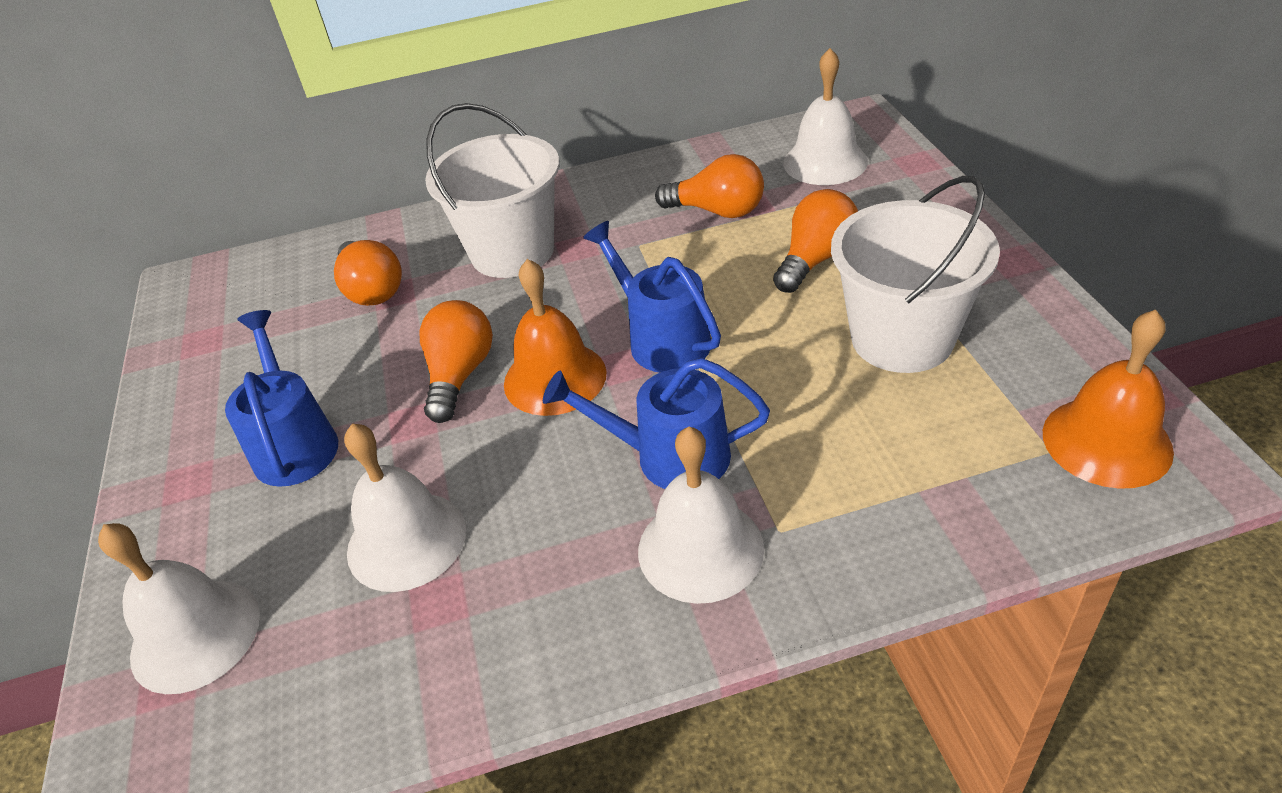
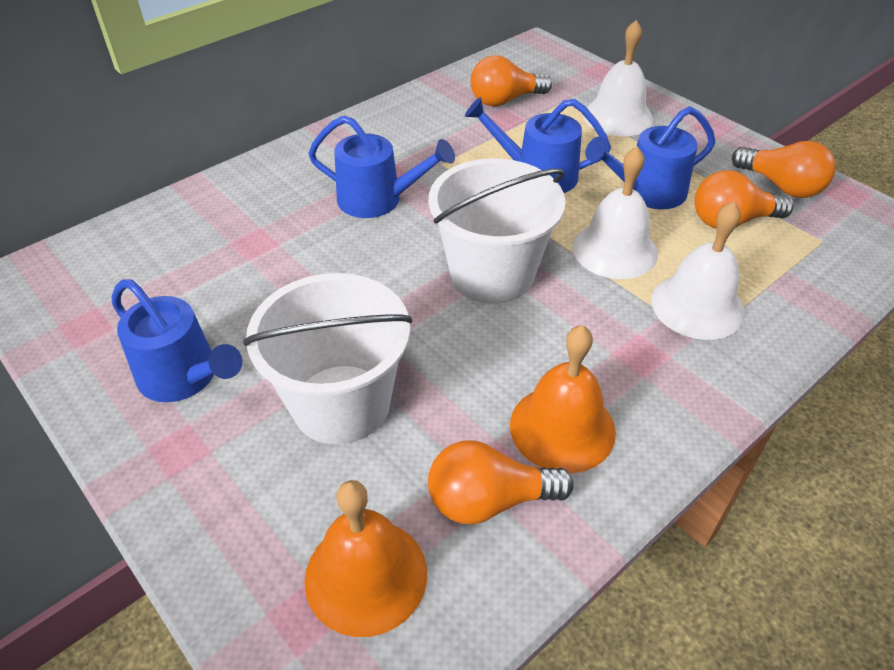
blue watering can: [225,310,338,487] [543,358,770,489] [583,221,721,373] = 3 -> [112,279,242,402] [308,115,455,218] [465,97,611,193] [585,106,715,209] = 4
white bell: [98,523,260,694] [344,423,466,592] [638,427,764,604] [783,48,868,185] = 4 -> [572,146,658,279] [583,20,653,136] [651,201,745,340] = 3

